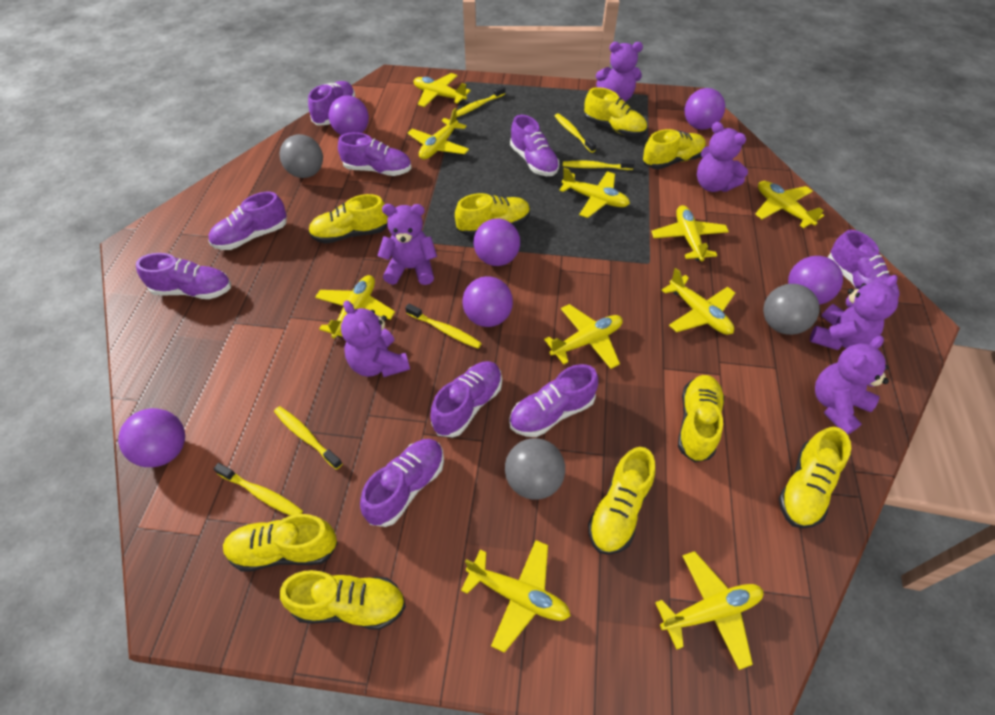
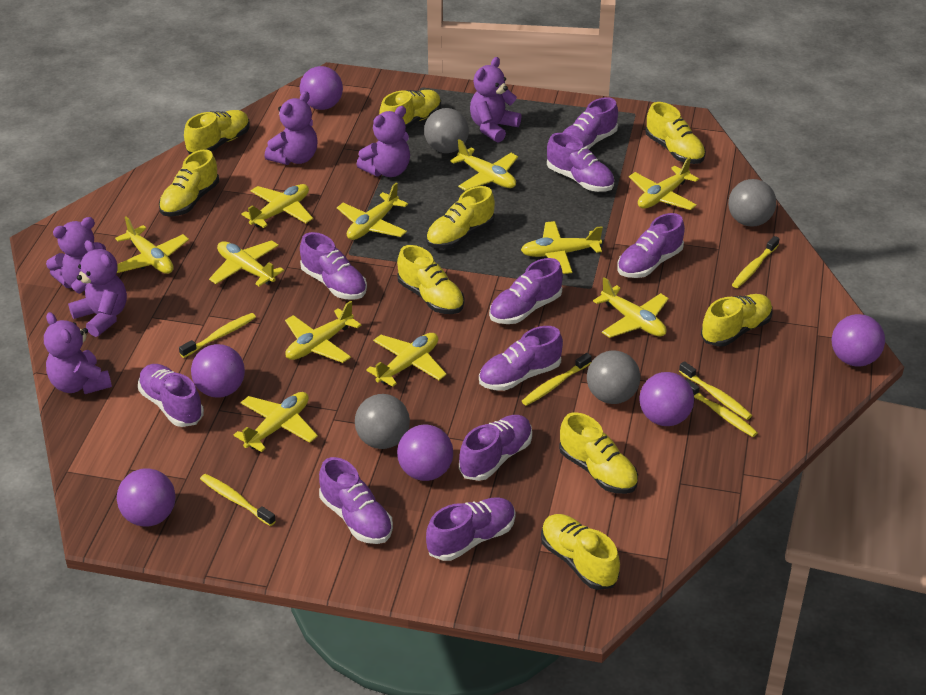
grey ball: [280,134,323,178] [505,438,565,500] [763,284,820,335] = 3 -> [355,394,410,449] [424,108,469,153] [587,350,640,404] [728,179,776,226] = 4
purple shoe: [136,253,231,299] [208,192,287,250] [308,81,355,126] [338,132,411,176] [360,439,444,527] [430,361,502,437] [509,364,598,437] [510,115,559,176] [828,230,900,298] = 9 -> [138,364,204,427] [300,232,367,300] [319,457,393,544] [426,497,516,561] [459,415,532,481] [479,326,563,391] [489,258,563,324] [547,133,614,192] [562,97,618,149] [617,213,685,278] = 10
yellow plane: [315,275,395,339] [408,108,469,160] [414,73,471,107] [461,540,571,653] [544,304,623,369] [559,168,630,218] [651,205,729,261] [655,551,763,670] [662,268,735,335] [755,181,824,228] = 10 -> [115,216,189,274] [209,240,284,286] [234,392,318,452] [241,184,313,228] [285,301,361,363] [337,183,408,240] [366,333,447,387] [450,139,518,191] [521,221,603,274] [593,277,669,338] [629,157,699,210] = 11

